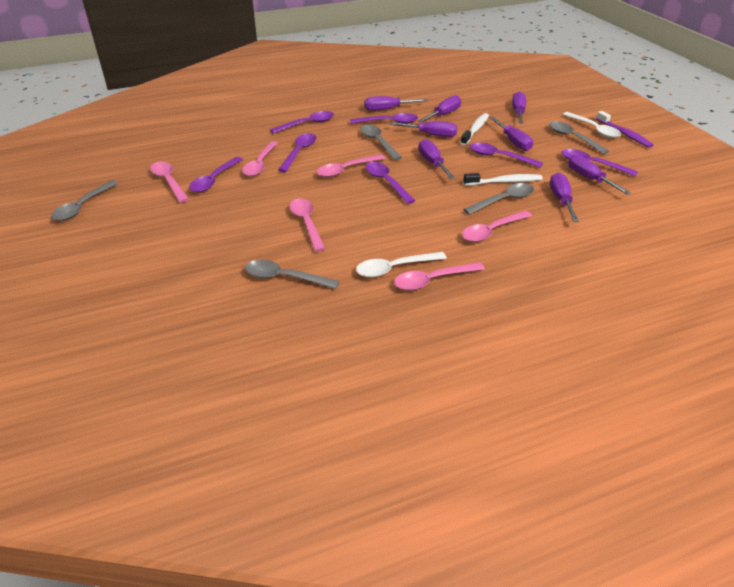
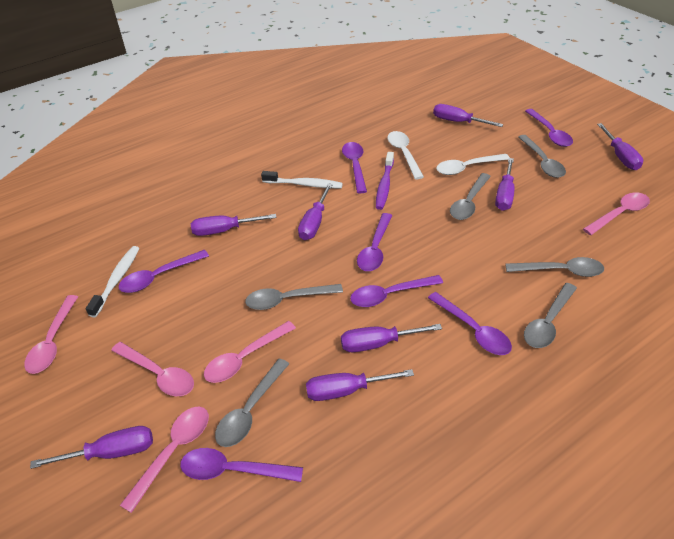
grey spoon: [51,180,119,221] [245,260,339,289] [360,125,402,160] [463,183,534,214] [549,121,609,154] = 5 -> [215,358,289,447] [245,284,343,310] [450,173,491,220] [505,257,604,277] [518,135,566,178] [524,283,577,348] = 6
pink spoon: [150,162,189,203] [242,141,278,176] [289,198,326,252] [317,154,385,177] [394,262,485,290] [462,211,532,242] = 6 -> [24,295,78,374] [111,342,194,396] [120,407,209,513] [204,321,296,383] [583,193,650,235] = 5

